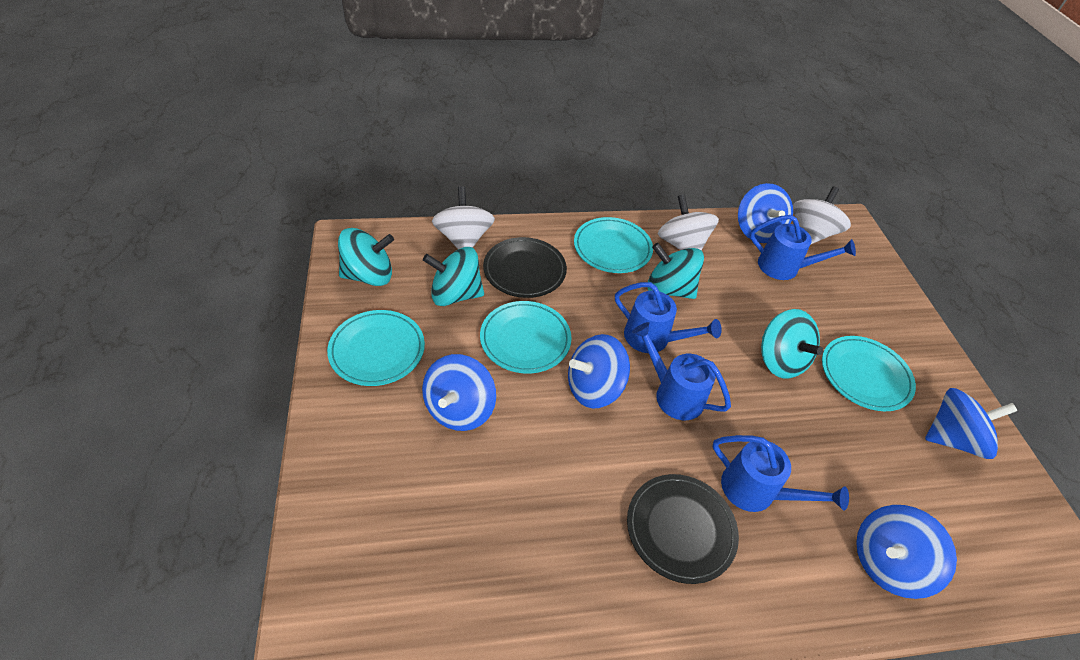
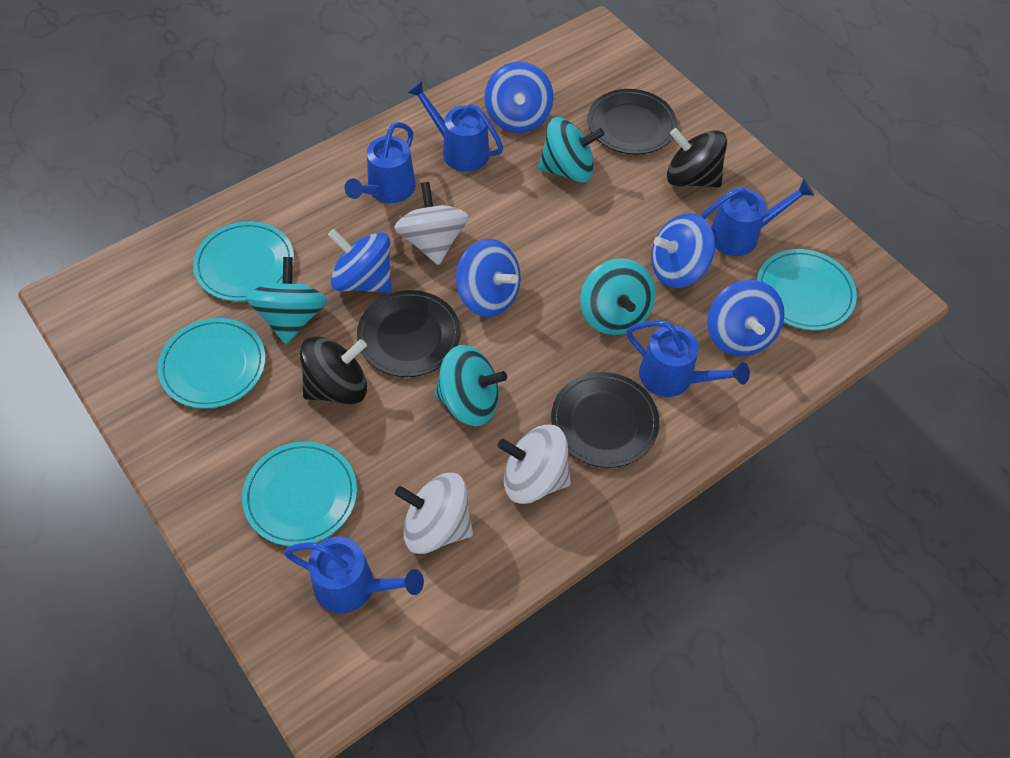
black plate: [483,237,567,298] [627,474,739,584] = 2 -> [357,290,461,377] [551,372,659,468] [587,89,677,155] = 3
black spinning top: none = 0 -> [300,336,367,404] [667,128,727,187] = 2
blue watering can: [615,282,722,353] [632,322,731,420] [712,435,849,512] [750,215,856,280] = 4 -> [284,537,424,613] [345,122,416,203] [408,81,503,172] [626,320,750,397] [701,179,814,256] = 5

